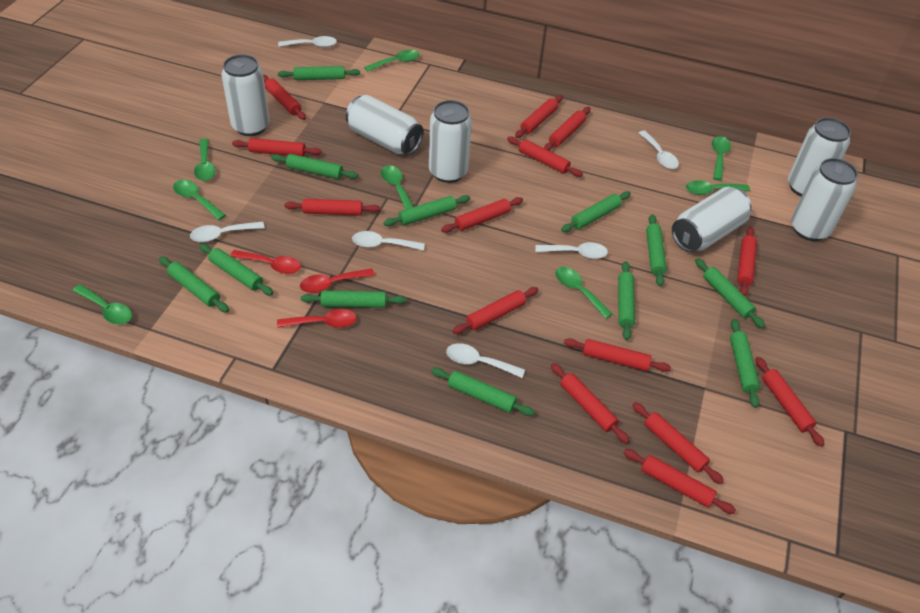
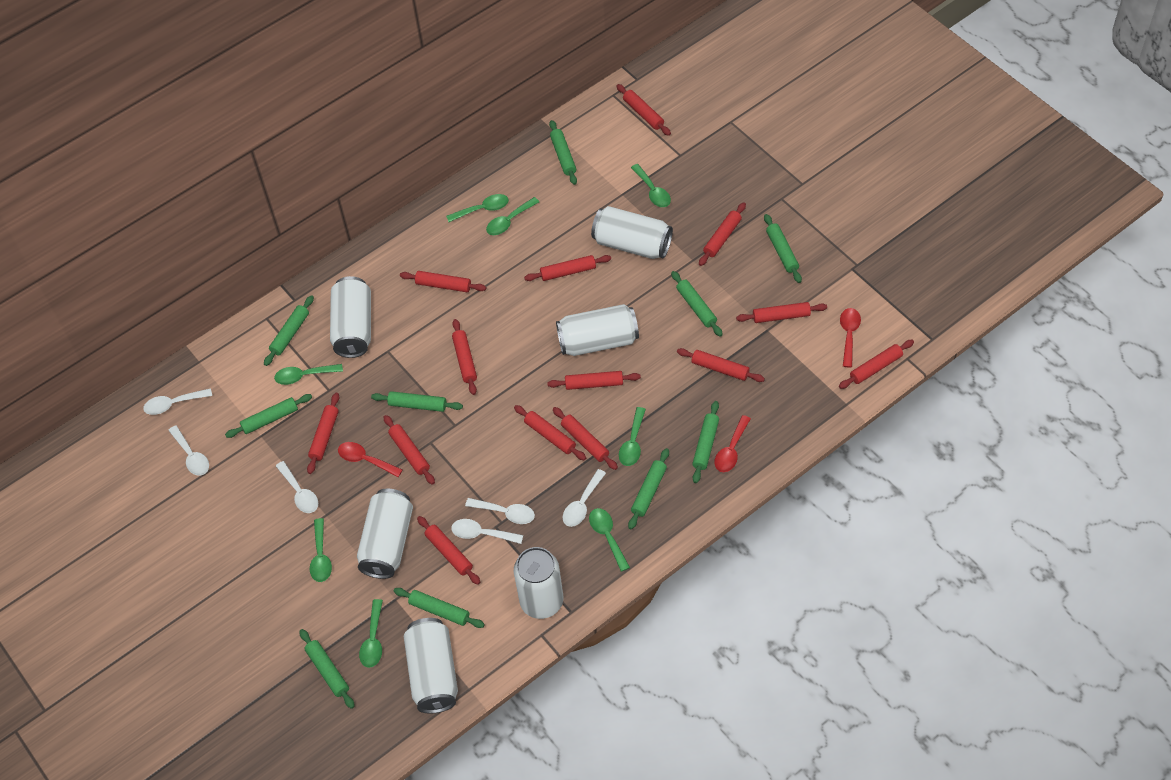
green rolling pin: [159,257,229,313] [199,244,273,296] [271,154,358,179] [278,66,360,80] [301,291,406,308] [383,195,470,226] [431,368,535,416] [561,191,631,232] [618,261,635,340] [646,214,667,286] [695,258,765,328] [730,319,760,408] = 12 -> [225,394,312,438] [264,295,314,366] [299,629,355,709] [371,391,463,412] [394,588,485,628] [549,120,577,185] [628,448,669,529] [671,271,723,337] [692,401,719,483] [764,214,802,283] = 10

